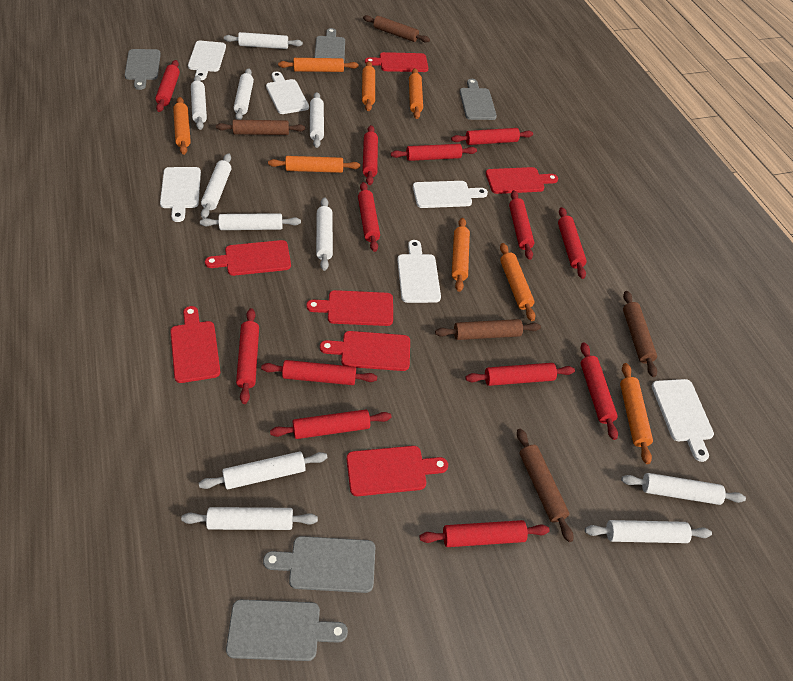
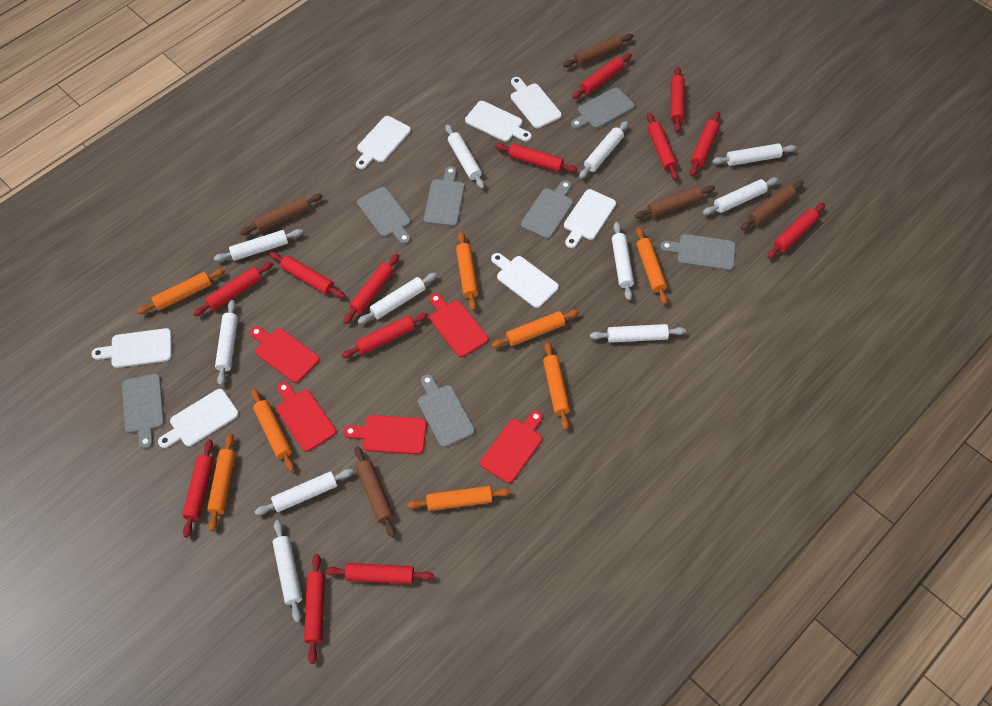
grey cutting board: [125,49,161,90] [226,599,348,661] [263,536,375,593] [314,28,345,59] [460,79,497,120] = 5 -> [122,374,164,449] [357,187,411,244] [418,374,475,447] [424,166,465,227] [521,180,573,239] [571,87,635,129] [660,234,736,271] = 7
red cutting board: [170,306,220,383] [205,240,291,276] [306,290,393,326] [320,331,410,371] [347,446,448,496] [365,52,428,72] [486,167,558,194] = 7 -> [250,326,320,383] [276,382,336,452] [344,415,427,454] [429,293,488,357] [480,411,543,483] = 5
white cutting board: [160,167,201,222] [188,41,226,80] [266,72,309,114] [397,240,441,303] [413,181,488,208] [652,379,714,462] = 6 -> [92,328,172,368] [158,389,239,448] [356,116,411,169] [465,101,532,142] [491,253,559,308] [511,77,562,128] [564,189,616,248] = 7

